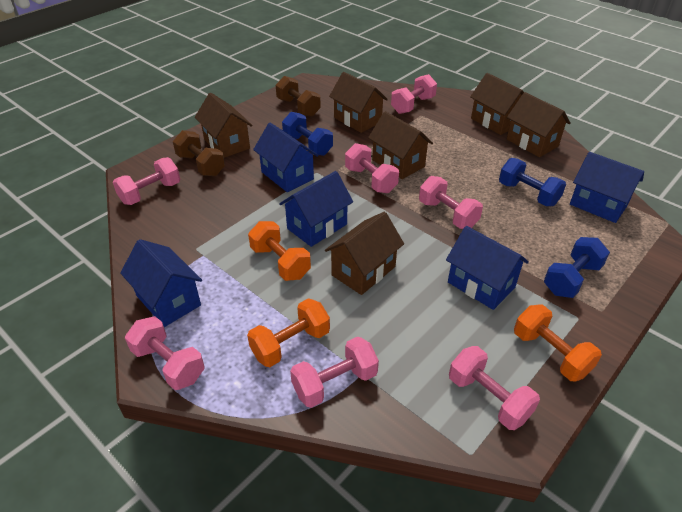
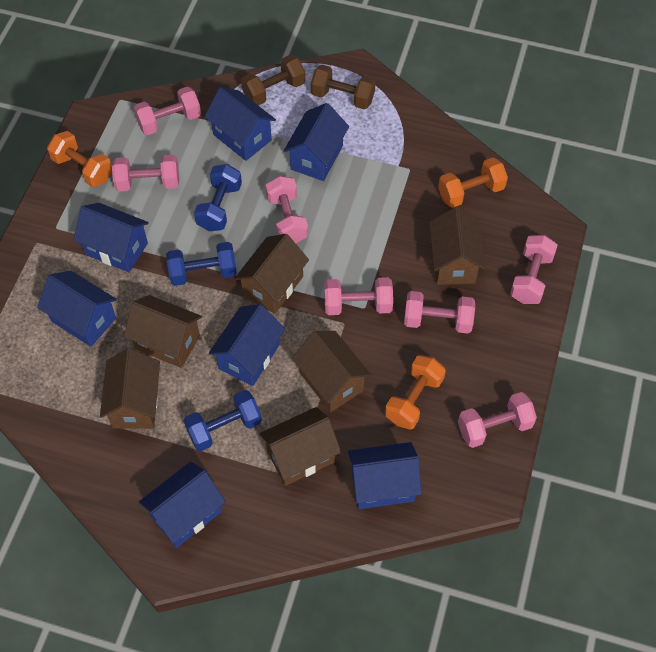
blue house: [120,239,202,327] [253,123,318,192] [279,171,353,247] [446,226,529,310] [570,152,644,223] = 5 -> [37,271,117,347] [74,203,149,272] [139,462,226,548] [205,87,276,161] [209,304,285,386] [284,103,349,181] [348,442,422,509] = 7

